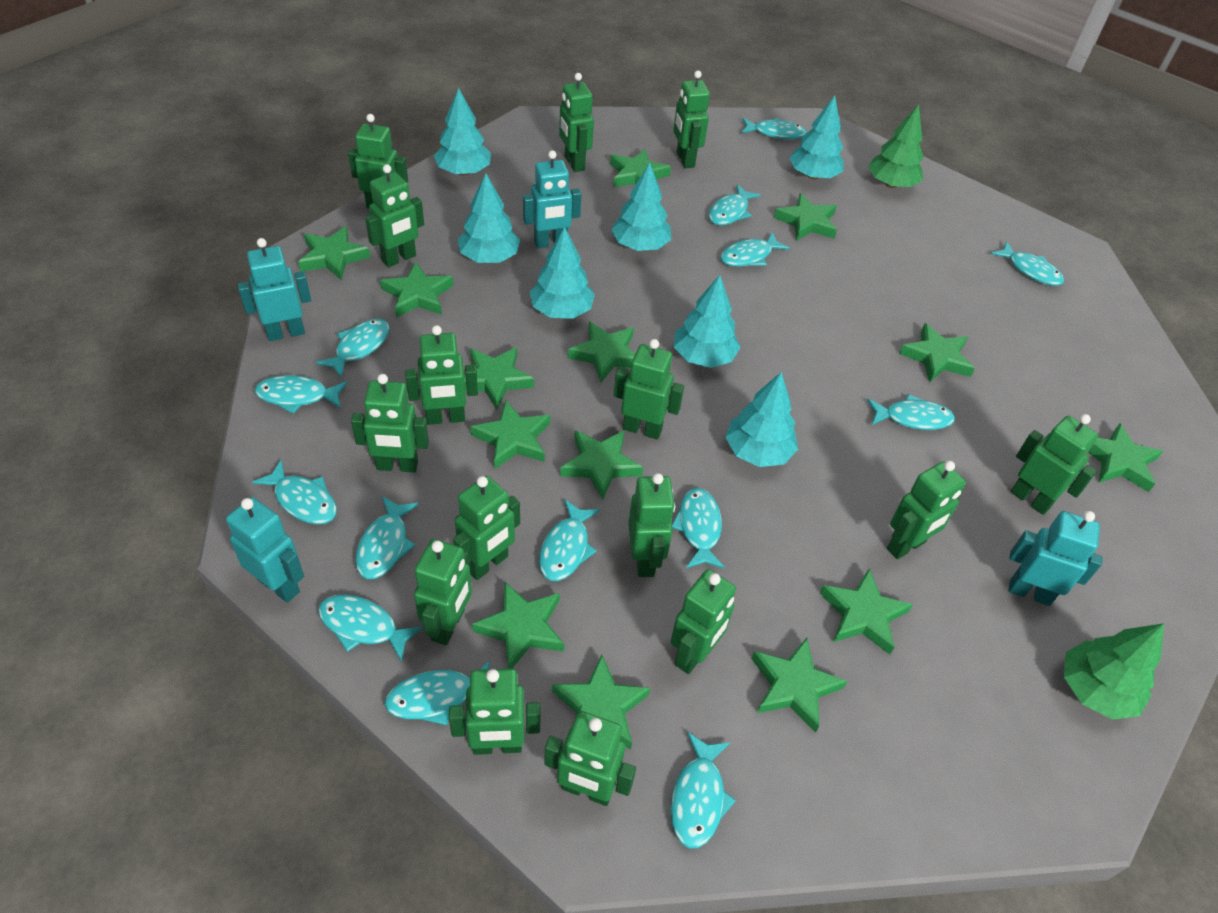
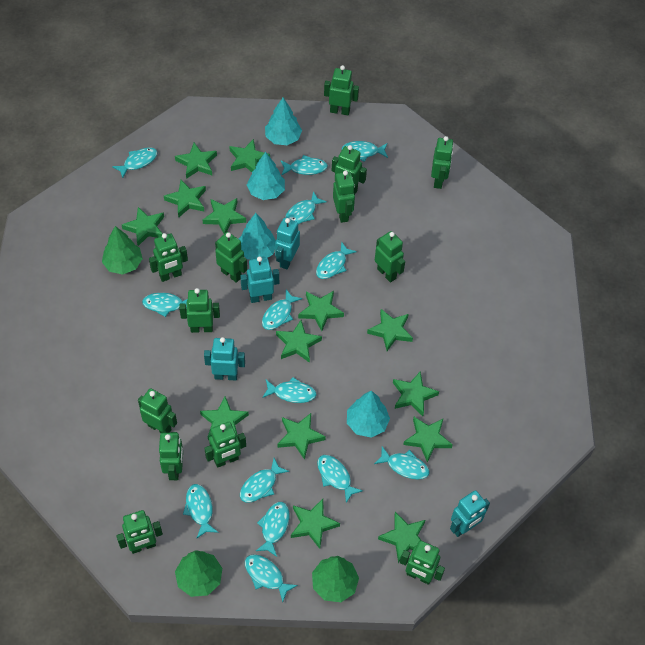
green robot: [348,114,408,209] [351,374,429,473] [365,164,424,267] [405,325,478,425] [414,539,472,646] [449,669,541,755] [453,476,520,580] [544,711,636,806] [559,73,594,172] [614,339,684,440] [628,473,675,577] [671,569,736,674] [673,70,710,168] [887,461,966,559] [1011,414,1098,515] = 15 -> [116,510,163,554] [138,388,177,433] [149,233,188,282] [159,432,183,480] [179,288,220,333] [204,422,246,468] [215,232,247,283] [324,65,359,115] [332,145,367,195] [333,171,355,223] [375,231,405,283] [400,541,445,585] [431,136,454,189] = 13
green tree: [868,104,924,188] [1064,623,1164,720] = 2 -> [102,226,143,275] [175,550,222,597] [312,556,359,602] = 3
turquoise tree: [434,88,491,175] [458,173,520,263] [530,227,595,319] [611,162,671,251] [674,275,741,368] [725,372,798,467] [789,95,844,179] = 7 -> [238,213,276,260] [247,152,285,200] [265,98,302,145] [347,391,390,438] = 4

